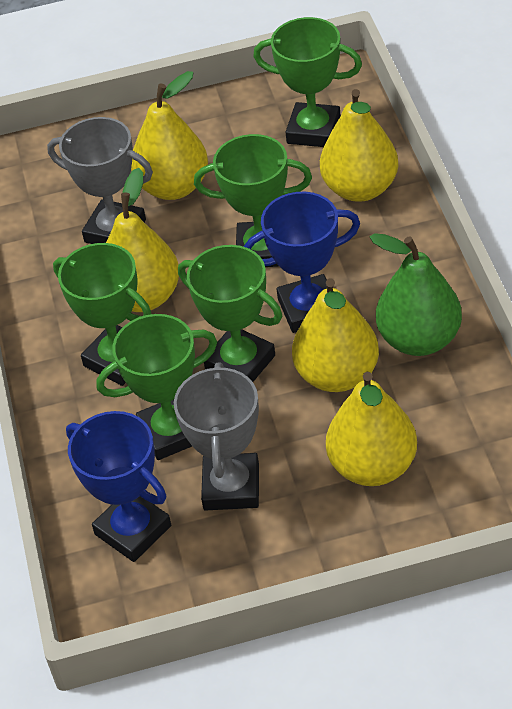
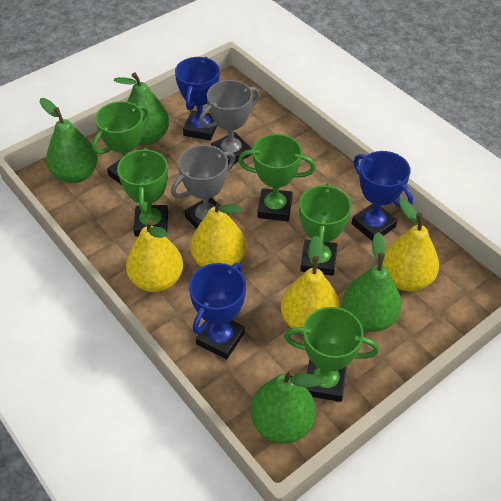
blue trophy: [66,411,171,562] [244,192,360,333] = 2 -> [175,57,219,140] [189,263,246,359] [352,151,413,241] = 3
green pear: [370,233,462,356] = 1 -> [40,98,98,183] [114,72,169,145] [250,369,321,443] [342,232,402,332] = 4
yellow pear: [106,168,179,312] [131,71,208,200] [292,278,379,392] [320,89,399,202] [326,372,417,486] = 5 -> [126,219,183,292] [191,199,246,267] [281,235,340,334] [382,199,439,291] = 4

